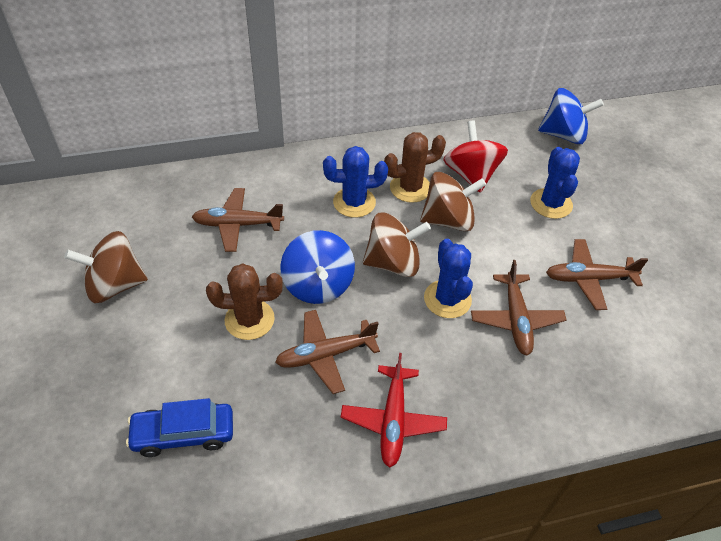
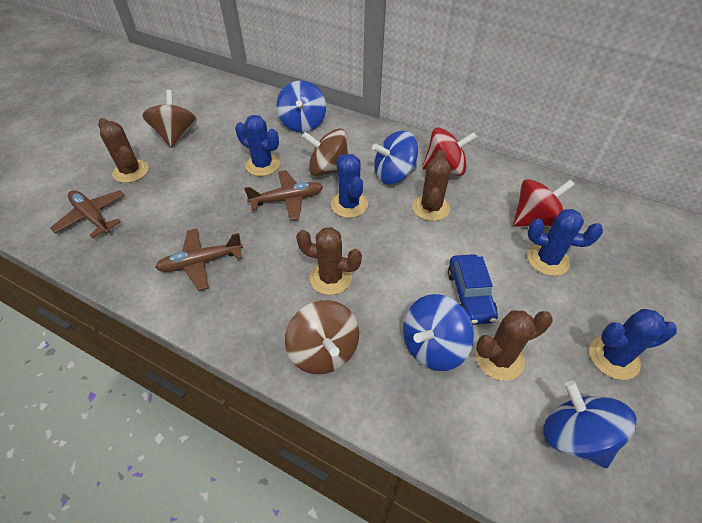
blue cactus: [323,146,388,218] [424,238,473,318] [530,147,580,219] = 3 -> [235,115,280,176] [331,154,368,218] [527,209,603,276] [589,309,677,380] = 4
blue spinning top: [280,230,355,304] [538,88,604,144] = 2 -> [277,80,326,133] [372,131,418,184] [403,294,474,371] [543,381,636,468] = 4
brown cactus: [206,263,283,340] [384,132,446,203] = 2 -> [98,118,149,183] [296,227,362,295] [413,150,451,221] [475,310,553,381] = 4
brown plane: [192,188,284,252] [275,310,380,394] [471,260,567,356] [546,239,648,310] = 4 -> [50,190,125,238] [155,228,243,291] [244,170,323,220] = 3
red plane: [341,353,447,468] = 1 -> none = 0
red spinning top: [443,120,508,192] = 1 -> [422,127,477,176] [513,179,575,228] = 2

